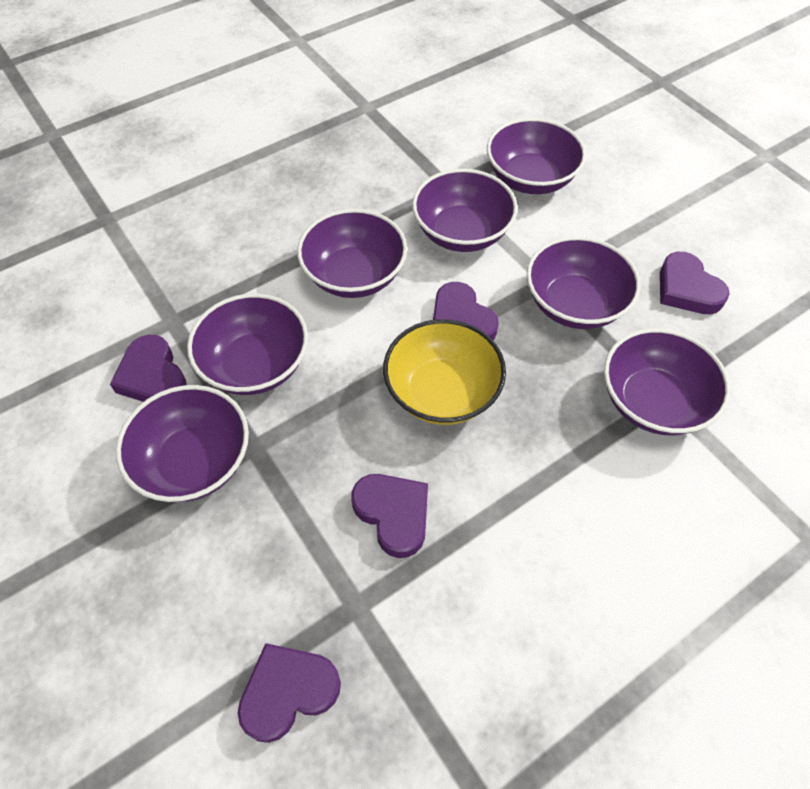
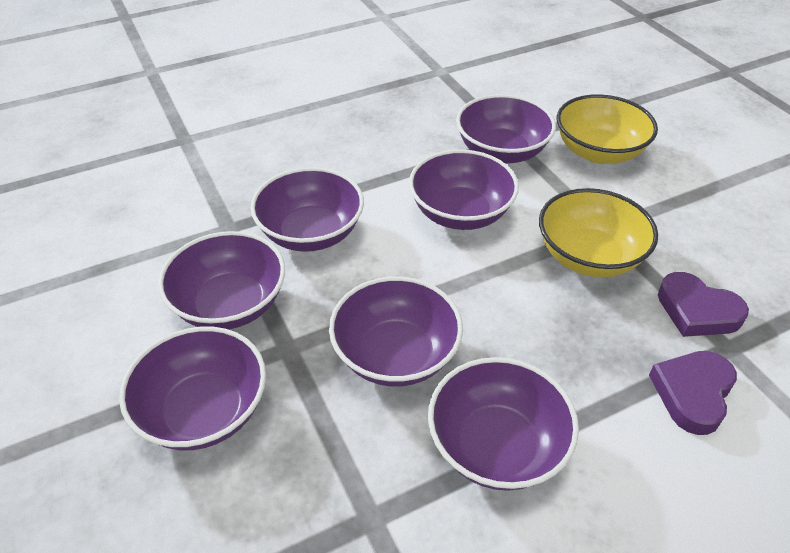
purple heart: [110,335,187,402] [238,643,341,743] [352,474,428,558] [433,282,499,340] [660,252,730,314] = 5 -> [649,351,737,435] [658,272,749,337] = 2
yellow bowl: [383,319,506,425] = 1 -> [539,188,658,277] [557,94,658,164] = 2

